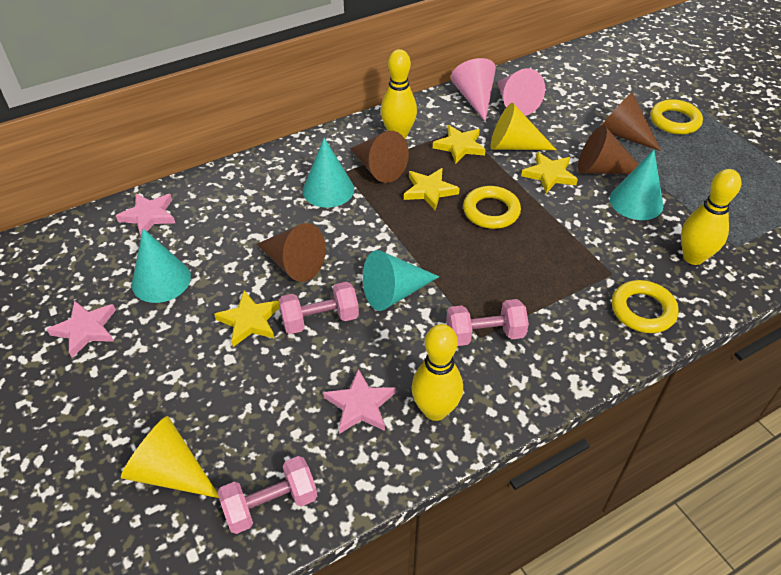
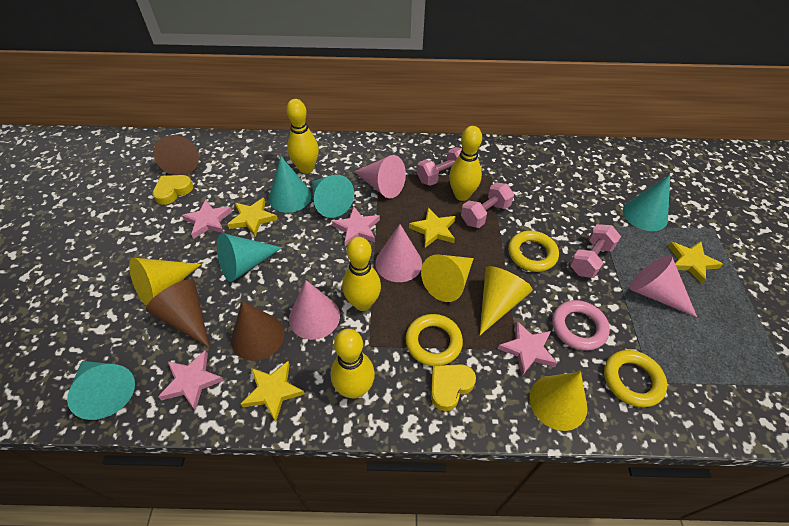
brown cone: [256,223,326,282] [350,131,409,183] [578,125,639,174] [602,92,661,151] = 4 -> [146,279,210,348] [154,135,199,175] [231,301,284,361] = 3
pink cone: [451,58,496,122] [497,68,545,116] = 2 -> [289,280,340,340] [354,155,406,199] [375,224,422,282] [630,255,697,317] = 4
pink ring: none = 0 -> [552,300,610,351] = 1
pink star: [46,301,116,358] [116,193,175,235] [324,369,395,434] = 3 -> [158,350,224,411] [182,199,232,239] [332,206,380,246] [498,321,557,376] = 4
turquoise cone: [132,229,191,303] [303,138,354,208] [363,250,440,311] [610,150,663,220] = 4 -> [67,361,135,420] [217,233,283,282] [269,156,311,213] [312,175,354,218] [623,175,670,231] = 5
yellow bowling pin: [381,49,417,138] [411,324,463,421] [681,169,741,265] = 3 -> [286,99,319,174] [331,329,375,399] [342,237,381,311] [449,126,482,201] = 4
yellow cone: [121,416,219,498] [490,103,556,150] = 2 -> [129,258,202,306] [421,254,474,302] [480,266,533,335] [529,372,587,431] = 4
yellow heart: none = 0 -> [153,175,193,205] [431,364,476,411] = 2

